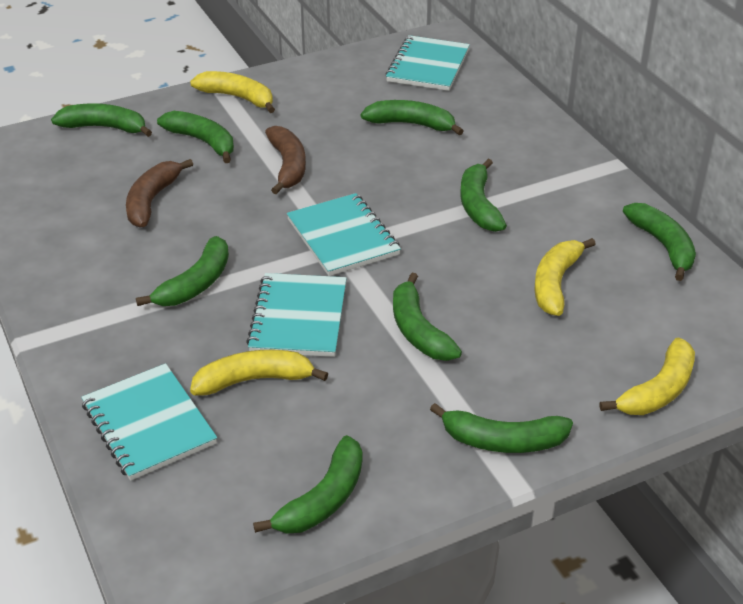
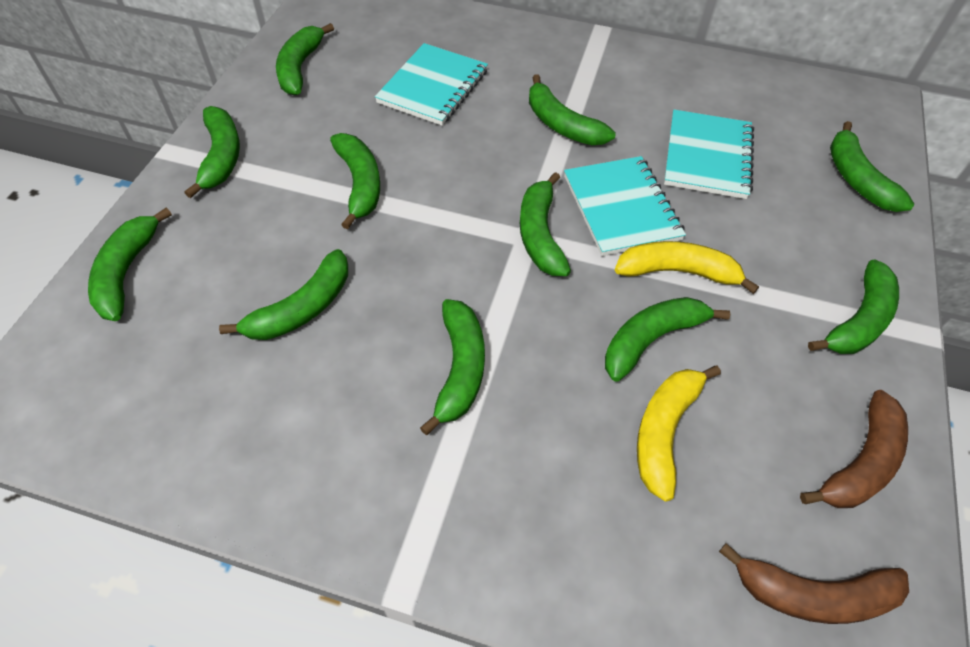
green banana: [51,103,152,137] [136,236,229,306] [157,111,234,163] [253,435,362,534] [361,100,463,135] [393,273,462,361] [430,403,573,453] [460,159,507,232] [623,203,696,281] = 9 -> [88,208,172,321] [185,106,240,198] [219,249,348,340] [276,23,334,95] [330,133,380,229] [420,299,485,435] [520,172,571,276] [529,74,616,145] [605,297,730,382] [808,259,899,354] [830,121,914,212] = 11
turquoise notebook: [81,363,217,481] [246,273,347,357] [287,193,401,276] [386,35,470,91] = 4 -> [375,43,488,125] [564,156,686,256] [664,109,754,199] = 3
yellow banana: [190,71,275,113] [190,350,328,395] [534,238,596,316] [599,337,695,415] = 4 -> [615,241,759,294] [637,366,721,502] = 2

